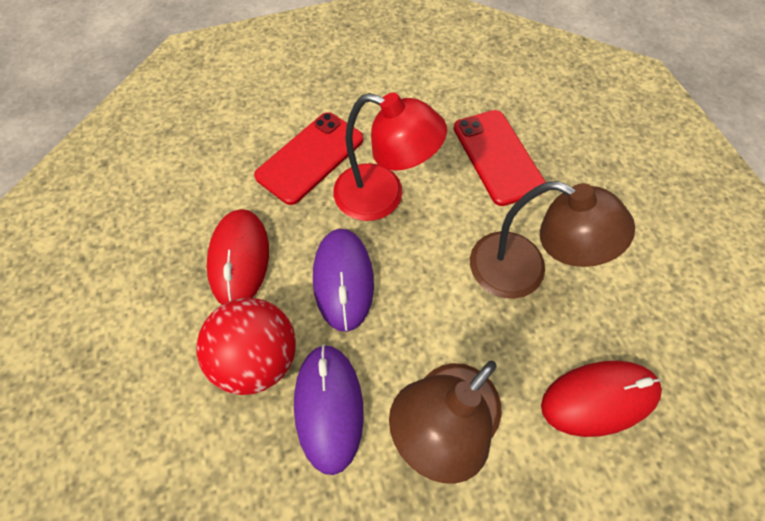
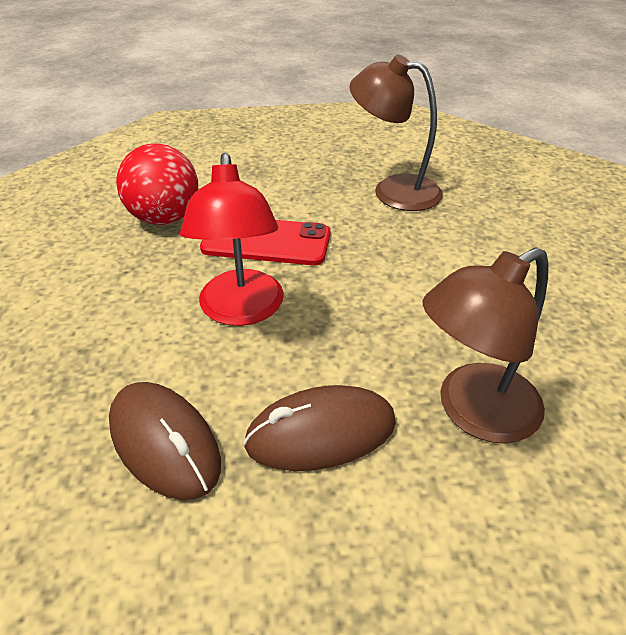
brown mouse: none = 0 -> [109,382,221,500] [243,385,396,471] = 2
purple mouse: [294,344,364,475] [313,229,374,332] = 2 -> none = 0
red mouse: [207,209,269,305] [541,361,662,437] = 2 -> none = 0
red phone: [254,112,363,205] [454,110,546,206] = 2 -> [200,220,330,265] = 1

